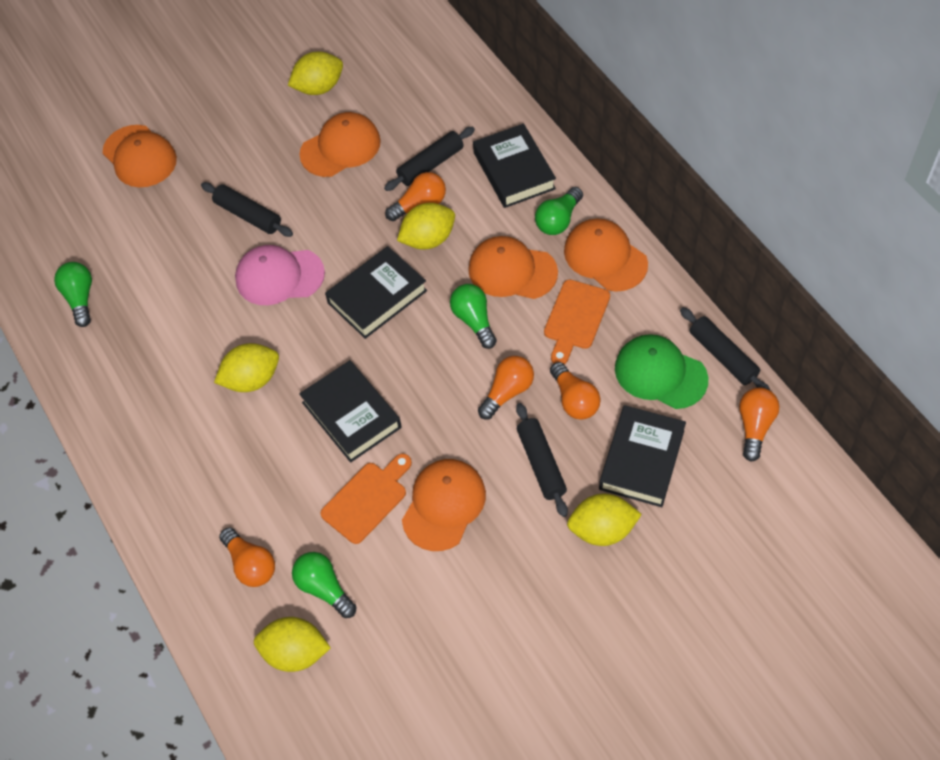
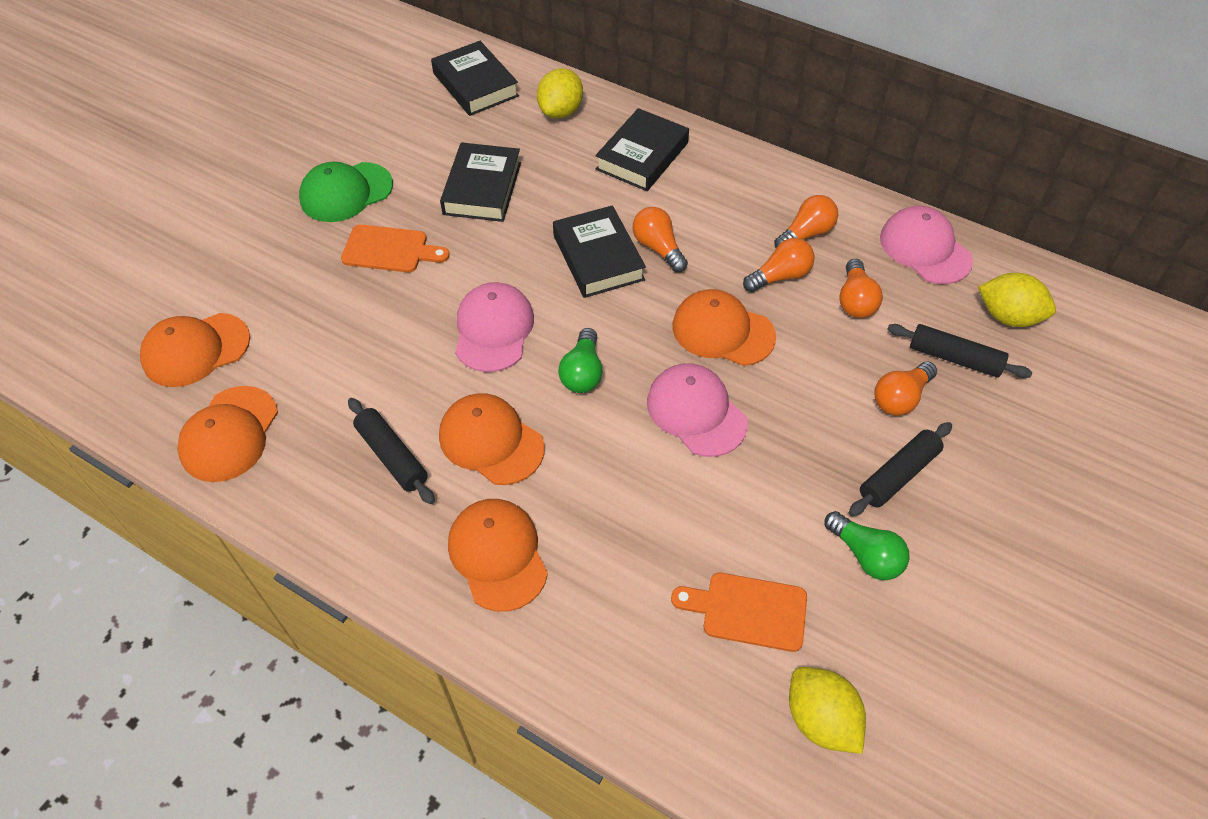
black rolling pin: [201,182,293,237] [384,126,475,191] [516,403,568,517] [680,307,770,390] = 4 -> [348,398,435,504] [849,422,952,516] [887,324,1032,378] = 3
green light bulb: [54,262,92,327] [292,552,357,618] [450,284,497,349] [535,187,583,235] = 4 -> [558,328,603,393] [825,511,910,580] = 2
pink cap: [235,245,325,305] = 1 -> [455,282,534,372] [647,364,748,457] [880,206,973,284] = 3
yellow lemon: [214,343,279,392] [254,617,331,672] [288,52,343,95] [397,203,455,250] [567,493,642,546] = 5 -> [537,68,583,118] [789,667,866,754] [978,273,1056,327] = 3

